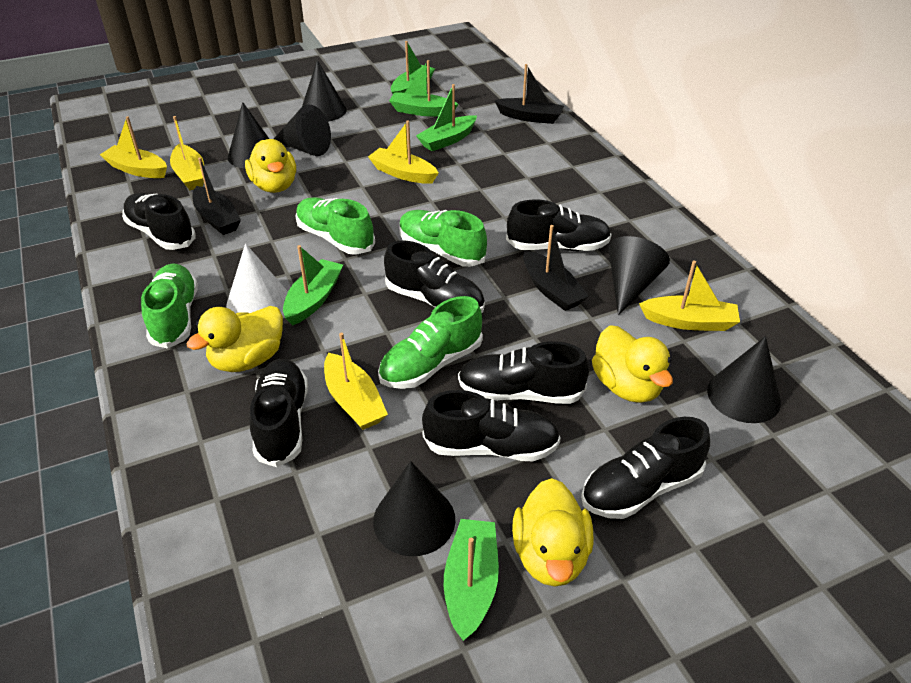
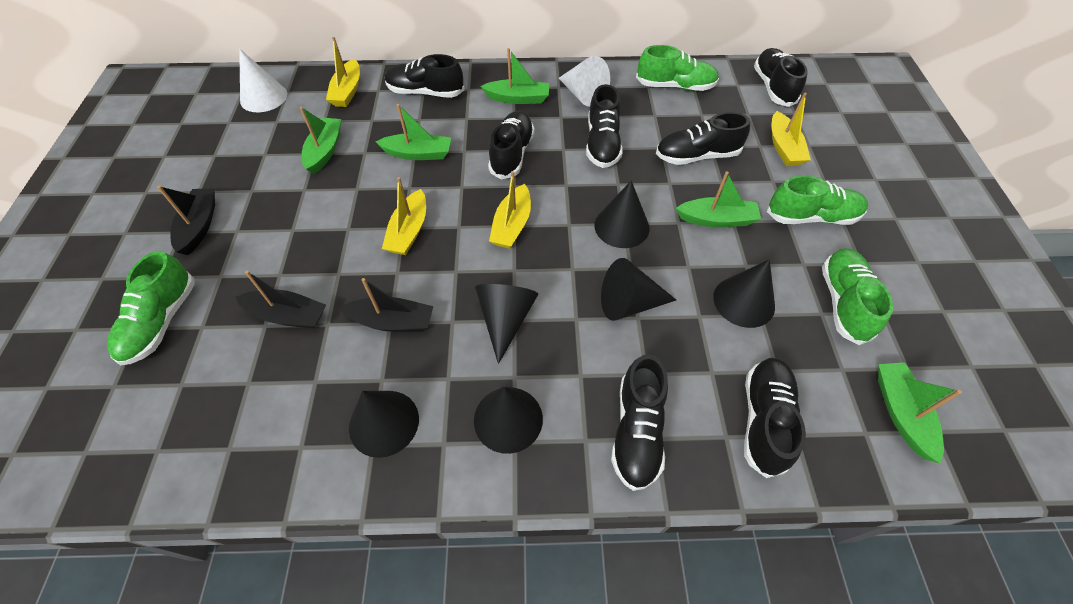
white cone: [226,243,288,314] = 1 -> [239,49,287,112] [559,56,610,107] = 2
yellow boat: [100,116,167,178] [170,116,204,190] [324,333,388,430] [368,120,438,184] [639,261,740,331] = 5 -> [326,37,360,107] [382,177,426,255] [489,171,531,249] [771,93,811,166] = 4
yellow duck: [187,306,283,372] [245,139,296,193] [512,478,593,587] [592,325,673,403] = 4 -> none = 0

